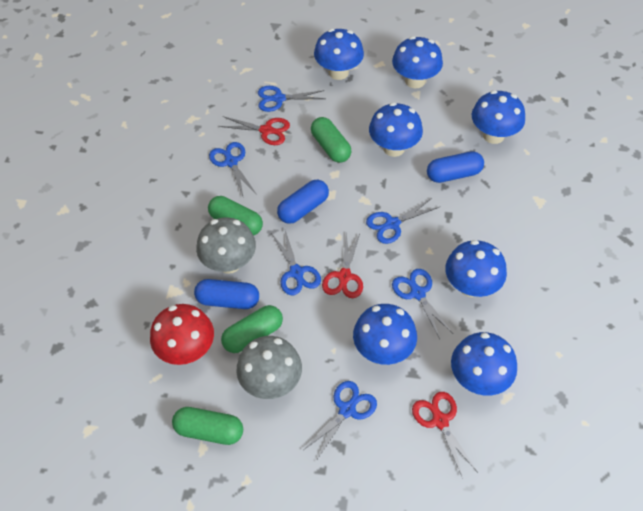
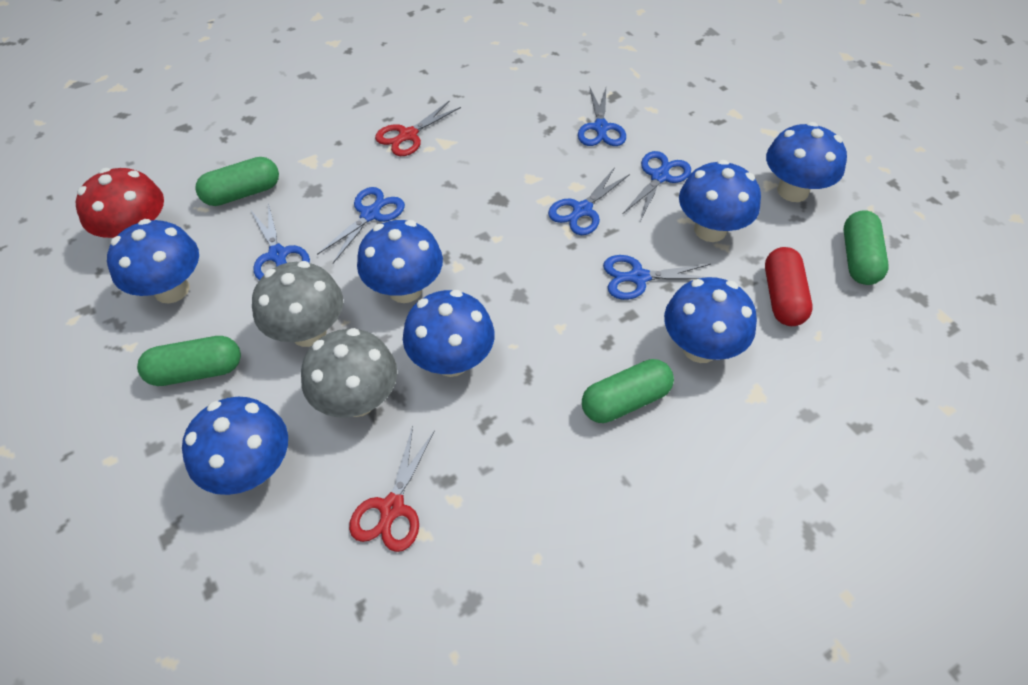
blue capsule: [194,279,259,309] [277,180,329,224] [427,151,484,183] = 3 -> none = 0
red capsule: none = 0 -> [765,247,813,326] = 1
red scissors: [219,116,290,145] [322,233,363,298] [412,392,478,478] = 3 -> [349,426,435,552] [375,100,461,156] = 2

